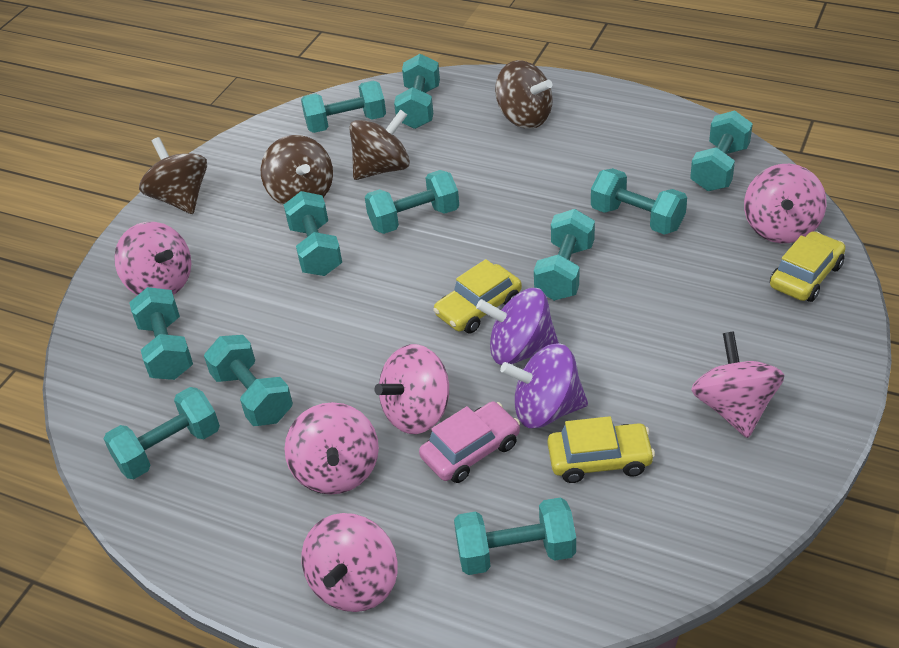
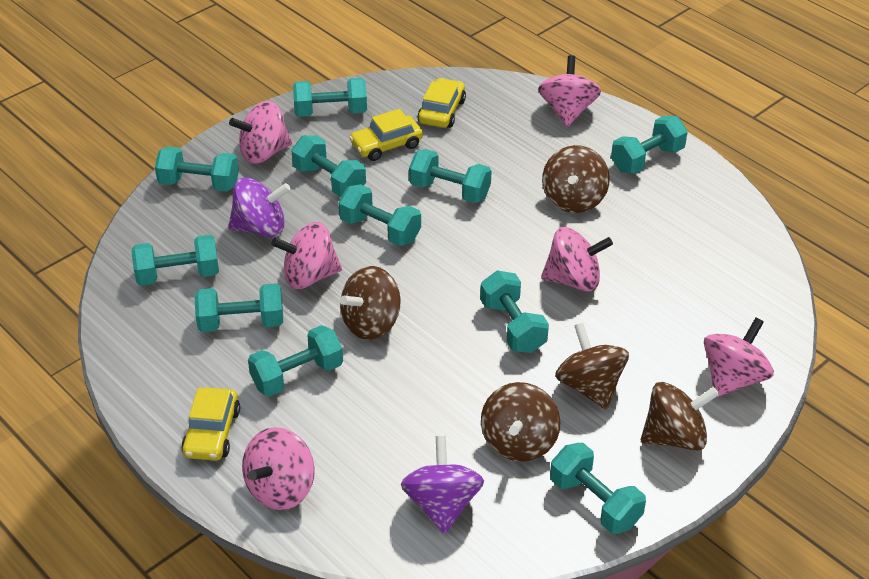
brown spinning top: [139,137,207,214] [260,135,333,206] [349,109,410,180] [495,60,553,129] = 4 -> [340,266,401,340] [481,382,561,462] [542,145,610,213] [555,323,629,410] [641,382,719,451] = 5
pink car: [419,402,520,483] = 1 -> none = 0

